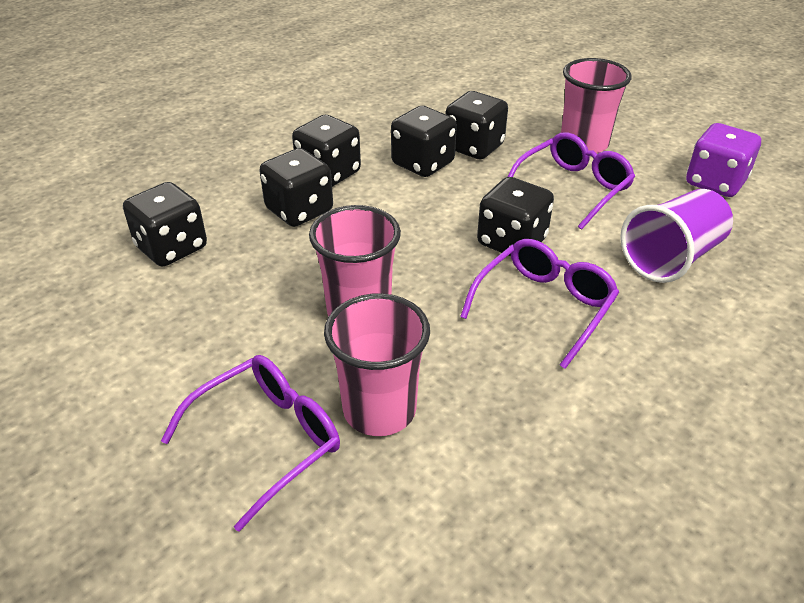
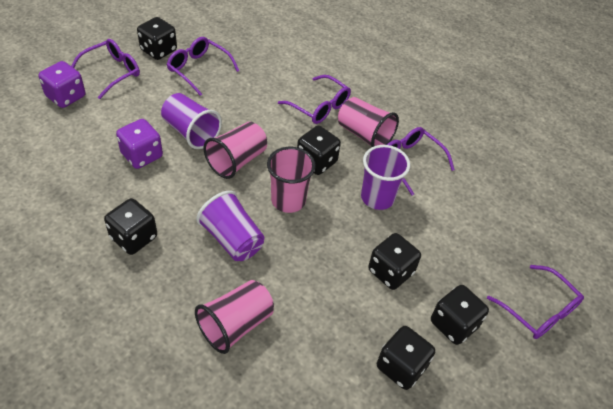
pink cup: [309,205,401,317] [324,293,430,436] [561,58,632,153] = 3 -> [195,280,274,354] [204,122,267,179] [267,147,316,213] [338,97,399,147] = 4
purple cup: [620,189,733,283] = 1 -> [161,93,222,149] [196,191,265,261] [361,145,410,210] = 3
purple dice: [686,123,761,197] = 1 -> [39,61,85,108] [116,119,163,169] = 2
purple glasses: [161,355,340,532] [460,239,619,369] [508,132,635,230] = 3 -> [71,39,140,99] [167,37,239,96] [278,75,351,124] [387,127,455,195] [487,265,584,339] = 5

